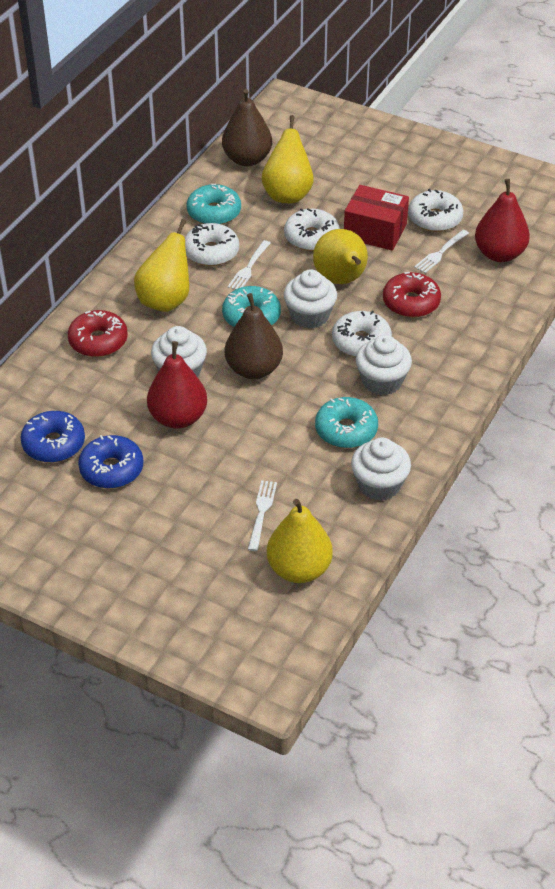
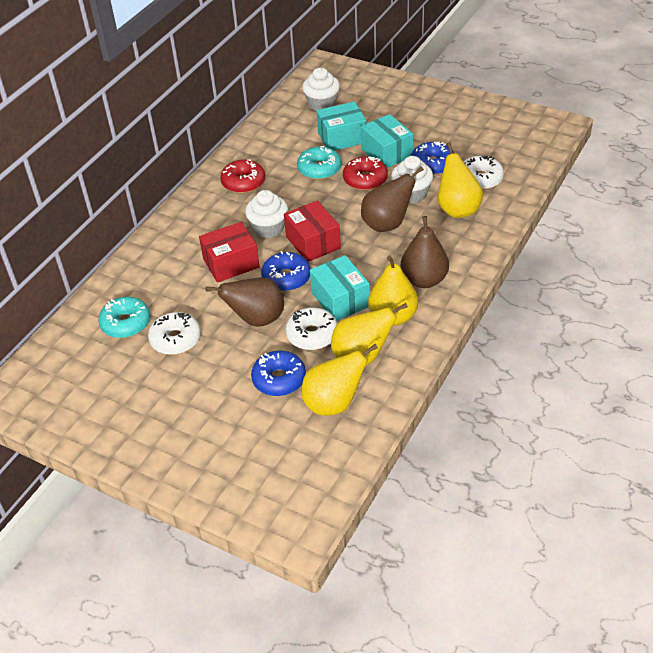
blue donut: [21,411,85,463] [78,435,143,489] = 2 -> [251,351,306,396] [261,251,311,291] [411,142,454,175] = 3
brown pear: [222,89,272,166] [225,293,283,379] = 2 -> [205,277,284,327] [361,167,424,232] [401,216,449,288] = 3
red box: [344,185,409,251] = 1 -> [199,222,260,283] [284,200,341,262] = 2
red pear: [147,341,207,429] [475,179,530,262] = 2 -> none = 0
turquoise box: none = 0 -> [310,255,370,321] [317,101,366,151] [361,114,413,168] = 3
turquoise donut: [187,184,241,225] [222,286,281,327] [315,397,378,448] = 3 -> [98,297,150,338] [297,146,341,180] = 2
white cupcake: [151,326,207,377] [284,269,337,329] [351,437,411,501] [356,335,412,396] = 4 -> [245,190,288,238] [302,68,340,111] [391,156,433,203] = 3
white donut: [185,223,239,266] [284,208,340,251] [332,311,392,357] [408,189,463,232] = 4 -> [148,312,201,355] [286,307,337,350] [463,156,504,190] = 3
white fork: [228,240,270,290] [248,480,277,551] [414,230,469,273] = 3 -> none = 0

